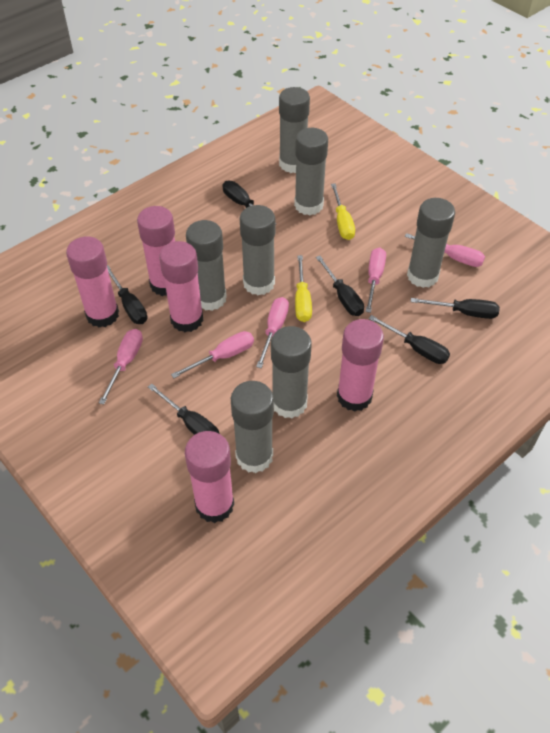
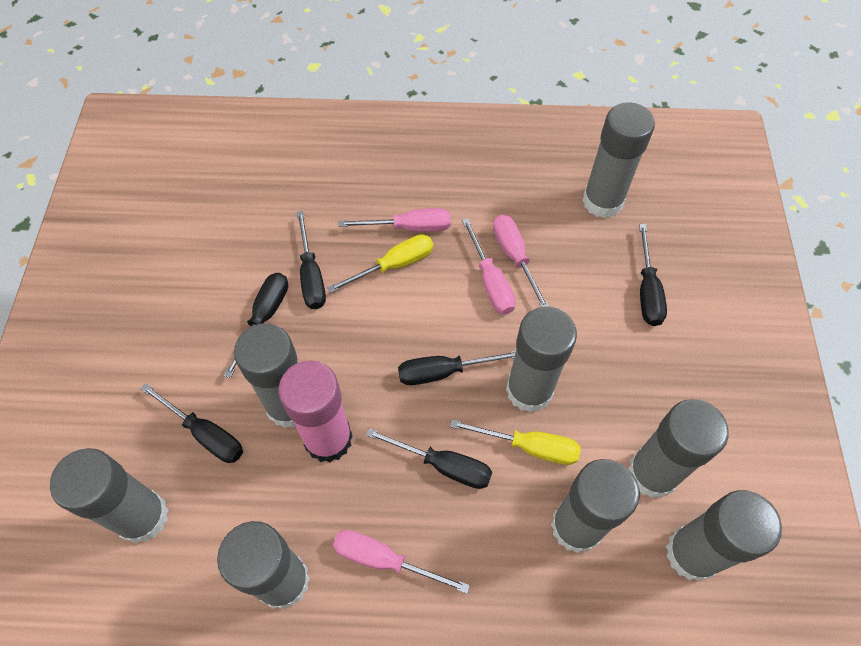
grey glue stick: [186,220,227,311] [231,381,274,473] [240,205,275,295] [271,326,312,418] [279,87,310,173] [294,128,328,216] [407,198,455,288] = 7 -> [50,448,168,543] [217,521,310,609] [234,323,298,428] [506,307,577,413] [551,459,640,553] [582,102,655,218] [628,399,729,498] [666,490,782,581] = 8
pink glue stick: [66,236,119,327] [137,206,175,296] [159,241,204,332] [185,431,234,523] [337,319,384,411] = 5 -> [278,361,352,463] = 1
pink screwdriver: [99,329,143,404] [171,331,254,378] [256,297,289,368] [366,248,386,313] [405,233,485,267] = 5 -> [333,530,470,594] [339,208,451,232] [462,218,516,314] [493,215,549,307] = 4

